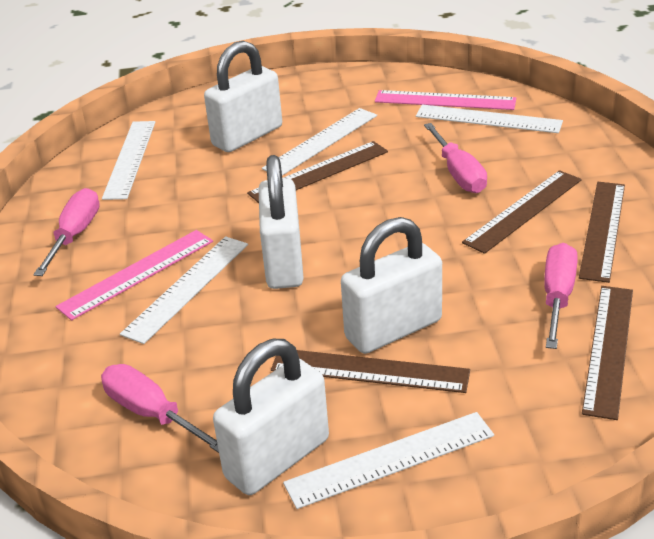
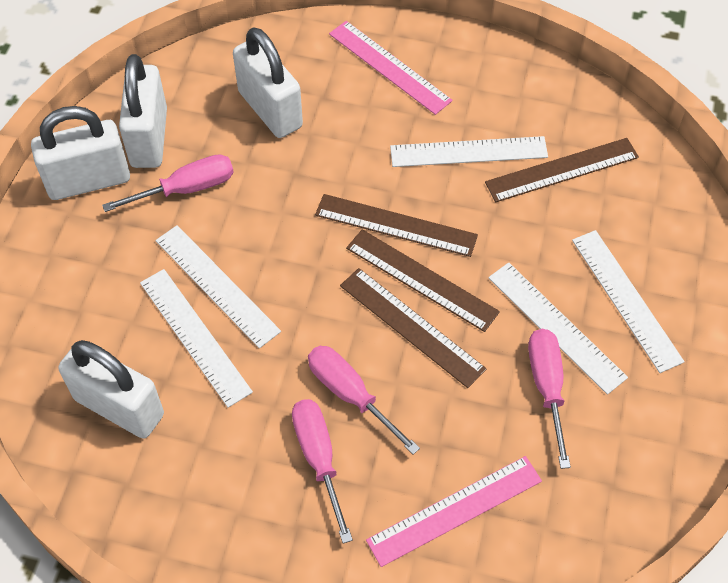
brown ruler: [247,141,388,203] [271,350,470,393] [462,170,582,254] [579,182,625,283] [582,286,633,420] = 5 -> [315,194,478,257] [340,268,487,388] [346,229,500,332] [485,138,639,202] = 4

